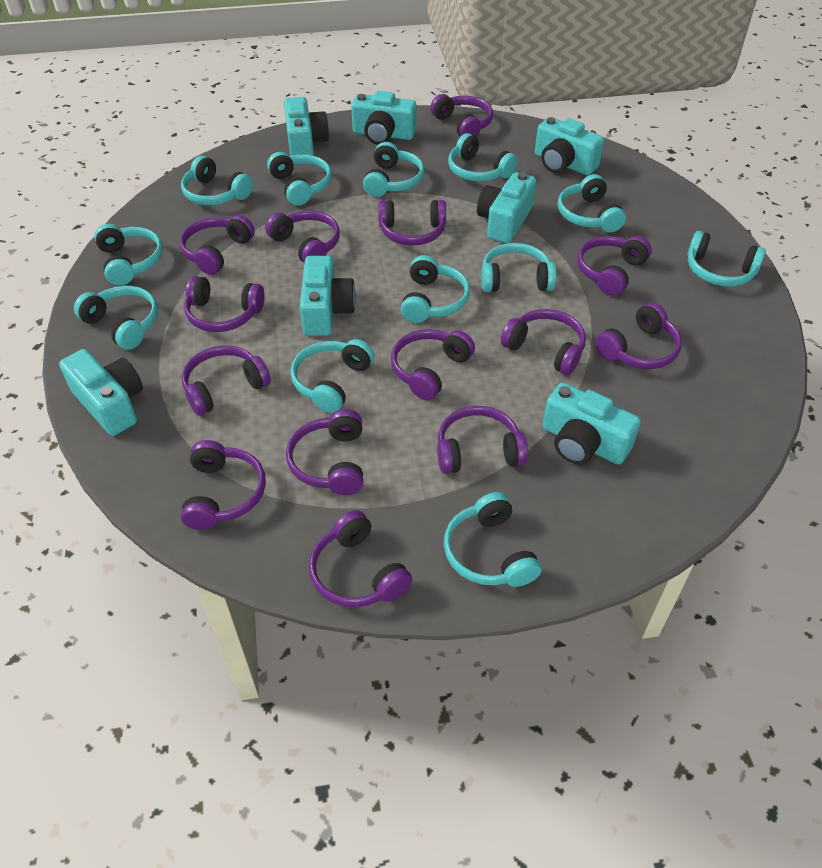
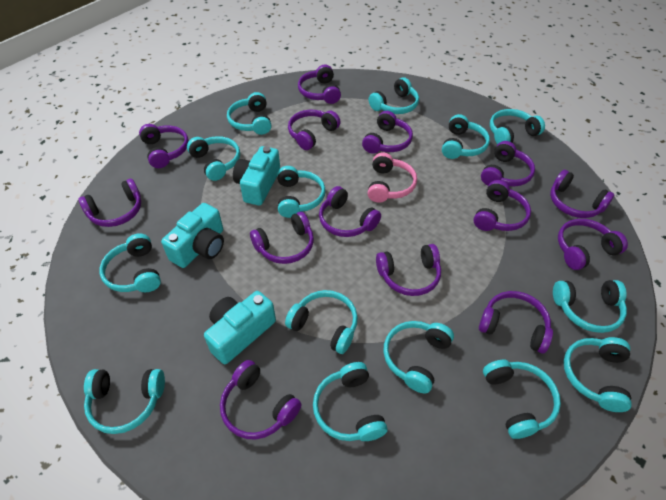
pink headphones: none = 0 -> [368,152,417,203] = 1
turquoise camera: [59,349,143,436] [284,97,329,156] [300,256,356,336] [351,91,417,145] [477,172,536,243] [535,117,604,175] [543,382,641,465] = 7 -> [161,203,224,268] [204,291,276,364] [233,146,280,206] = 3
turquoise headphones: [74,286,158,350] [94,224,163,286] [181,155,253,205] [267,152,332,206] [290,339,374,413] [363,142,424,197] [401,255,470,323] [444,492,541,587] [448,133,517,182] [481,243,557,292] [558,174,626,233] [688,231,766,287] = 12 -> [84,369,165,434] [99,233,161,292] [187,136,240,181] [227,92,271,135] [277,166,326,218] [285,290,358,354] [313,362,387,441] [369,77,419,114] [384,321,454,394] [442,114,490,159] [483,360,561,439] [490,109,545,144] [553,280,627,333] [563,337,632,412] = 14

